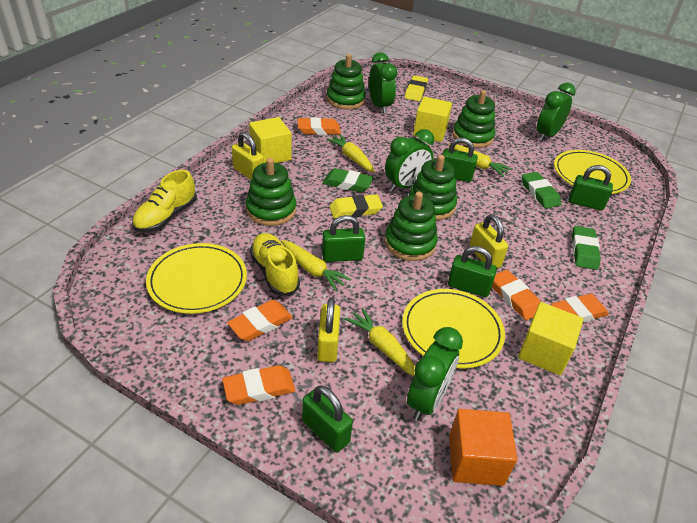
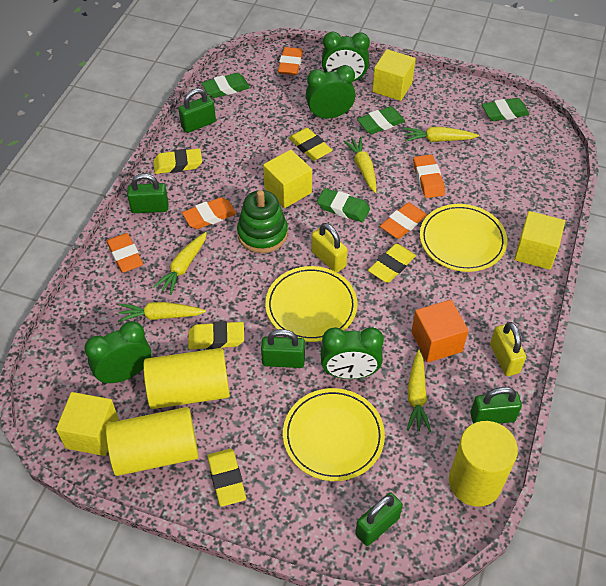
green eraser: [323,168,374,193] [522,172,561,209] [572,226,601,270] = 3 -> [202,73,250,98] [317,188,370,222] [357,106,405,134] [482,98,530,121] = 4
green stacking toy: [246,158,296,226] [327,54,366,110] [385,192,438,261] [409,155,457,220] [453,90,495,148] = 5 -> [237,190,288,253] = 1
yellow carrot: [281,240,351,291] [326,134,375,172] [344,308,415,376] [448,143,512,177] = 4 -> [118,302,206,322] [153,232,207,295] [343,137,377,193] [404,127,479,142] [407,350,431,432] = 5
yellow cube: [249,117,291,163] [413,97,452,142] [518,302,584,375] = 3 -> [56,392,119,456] [263,150,312,208] [372,49,416,101] [514,211,565,270] = 4
yellow cylinder: none = 0 -> [106,407,198,476] [143,348,230,409] [449,421,518,507] = 3
yellow eraser: [329,194,383,219] [405,75,428,101] = 2 -> [153,148,202,174] [188,321,244,349] [207,449,246,507] [289,128,332,161] [368,244,416,283] = 5
yellow padlock: [232,132,264,180] [317,298,340,362] [469,214,508,268] = 3 -> [312,223,348,272] [490,322,526,376] = 2
yellow shoe: [132,170,197,232] [250,233,300,296] = 2 -> none = 0

